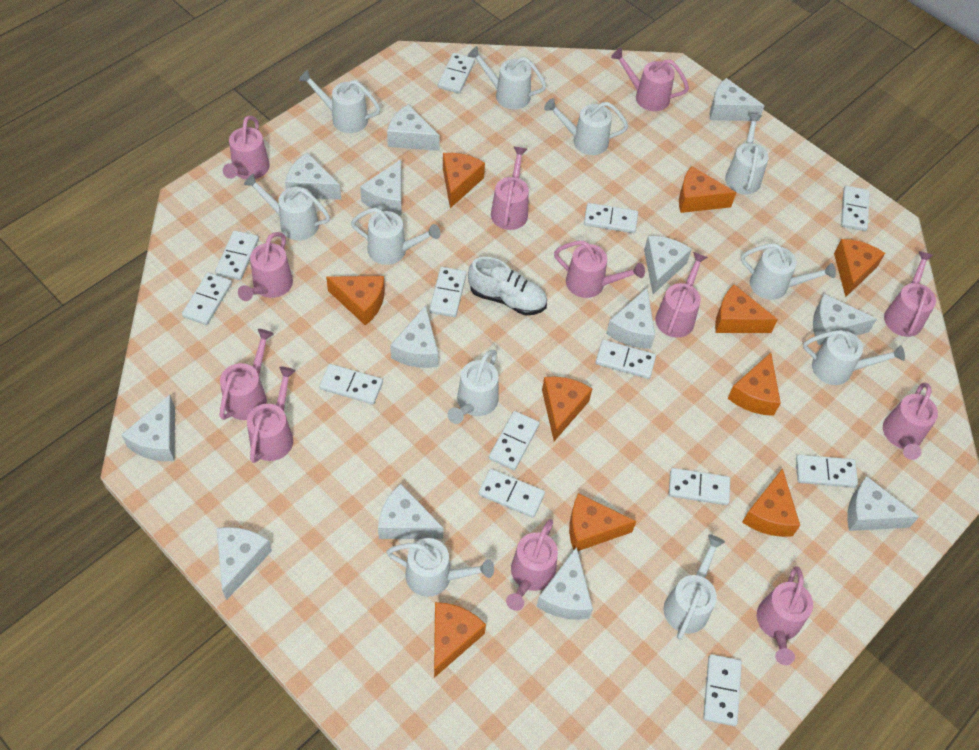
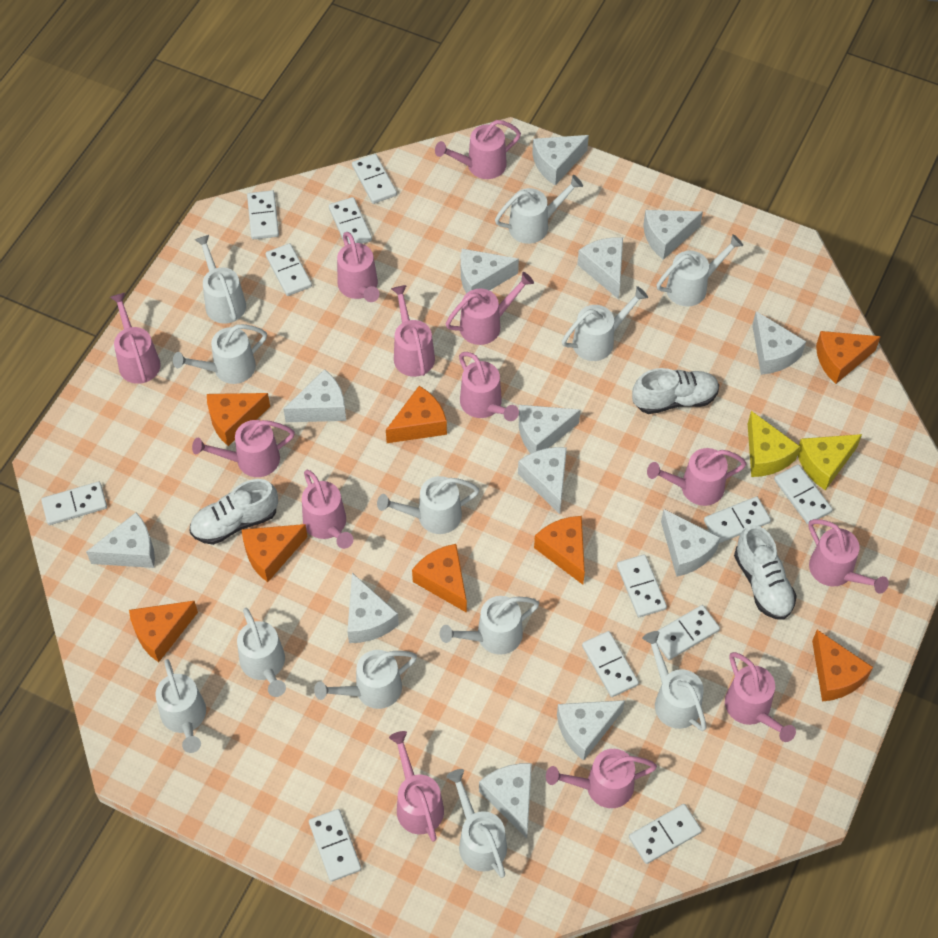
orange cheese: [326,276,385,326] [434,602,486,678] [443,153,485,208] [542,377,592,441] [569,493,637,551] [679,166,736,213] [715,284,778,333] [727,353,781,416] [742,468,800,537] [834,239,885,297] = 10 -> [129,601,198,662] [207,393,270,446] [242,524,308,582] [386,386,447,443] [412,544,467,613] [534,516,585,585] [812,630,873,702] [816,331,881,384] = 8
pink watering can: [219,329,274,420] [223,116,270,180] [238,232,293,301] [247,367,296,463] [491,147,529,230] [506,519,558,611] [554,241,645,298] [611,48,689,111] [655,252,708,338] [757,566,813,665] [883,382,938,460] [884,251,936,337] = 12 -> [110,293,161,384] [192,420,295,477] [302,470,353,549] [337,232,379,302] [389,731,444,842] [391,285,435,377] [435,120,521,179] [446,272,534,345] [459,352,519,421] [546,749,657,808] [647,448,747,506] [725,652,796,742] [808,519,889,594] = 13
white domino: [182,272,232,325] [215,230,259,280] [319,364,383,404] [429,267,467,317] [438,53,475,93] [478,469,545,518] [489,411,539,470] [584,203,638,233] [595,340,656,379] [669,468,730,505] [703,654,742,726] [796,454,858,488] [841,186,870,231] = 13 -> [41,482,107,525] [247,190,279,239] [266,243,312,296] [309,809,361,882] [329,197,372,244] [352,154,397,204] [582,631,639,697] [617,554,667,617] [629,804,702,864] [657,605,720,660] [704,497,771,543] [774,464,833,524] = 12
white shoe: [468,257,547,315] = 1 -> [190,479,278,545] [632,368,719,414] [734,525,797,620] = 3
white watering can: [244,173,330,240] [299,70,380,133] [351,208,440,265] [386,538,494,597] [447,350,499,424] [468,46,546,110] [544,98,628,155] [664,535,725,639] [725,114,769,195] [741,243,836,300] [803,330,905,385] = 11 -> [155,659,206,753] [173,324,267,384] [195,235,246,324] [237,608,286,697] [314,650,417,709] [377,476,479,534] [440,596,539,655] [446,769,507,878] [495,175,583,244] [562,286,648,361] [642,631,707,731] [657,234,743,307] = 12
yellow cheese: none = 0 -> [748,411,800,477] [798,434,862,490] = 2

